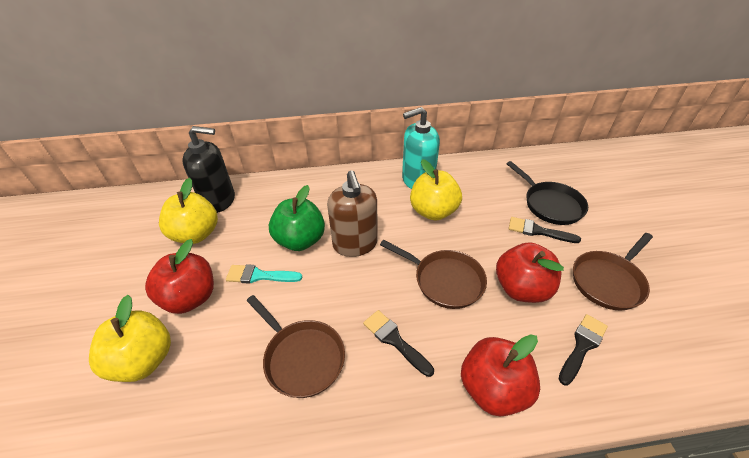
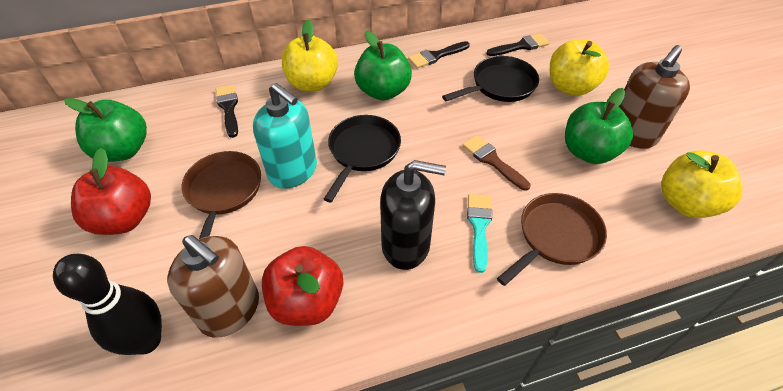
black bowling pin: none = 0 -> [53,254,162,355] = 1
black pan: [507,161,588,225] = 1 -> [324,115,401,203] [442,56,539,102] = 2
brown brush: none = 0 -> [462,135,531,191] = 1
brown pan: [247,295,345,398] [380,240,487,309] [573,233,653,311] = 3 -> [182,151,261,239] [497,193,607,286] = 2
brown soap dispenser: [327,170,378,257] = 1 -> [167,235,259,337] [619,45,690,149] = 2
green apple: [269,185,325,251] = 1 -> [64,98,147,162] [354,30,412,101] [565,88,633,164] = 3
red apple: [145,239,214,314] [461,334,540,417] [496,242,564,303] = 3 -> [71,148,151,235] [262,246,343,326] = 2

